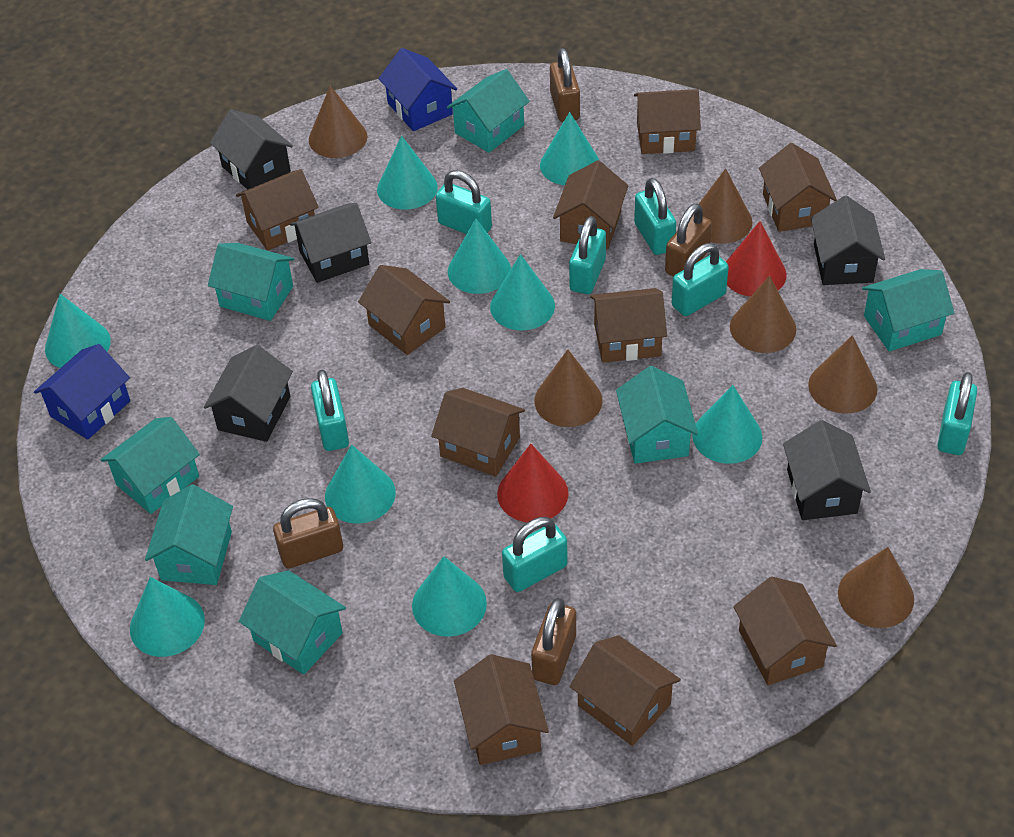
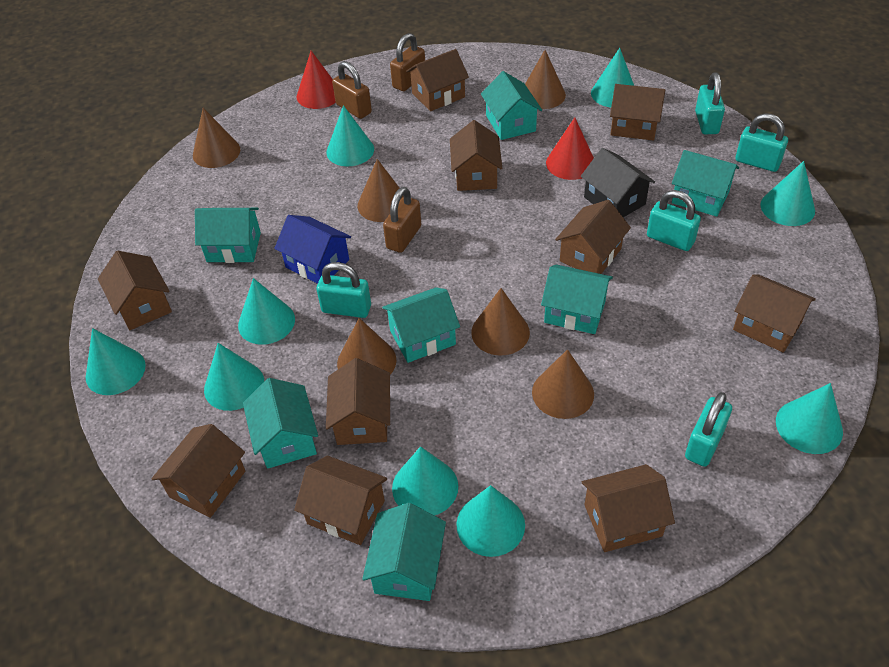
black house: [204,345,293,442] [210,109,293,190] [290,203,371,283] [783,420,871,520] [811,196,885,285] = 5 -> [581,148,655,217] = 1
blue house: [34,344,130,440] [378,48,457,131] = 2 -> [274,215,351,284] = 1
brown padlock: [273,498,343,569] [531,598,576,685] [550,48,580,122] [665,203,712,277] = 4 -> [332,61,372,119] [383,187,421,253] [390,33,425,91] = 3
turquoise padlock: [311,370,349,451] [436,170,492,234] [502,517,567,592] [569,216,606,294] [634,178,676,255] [671,243,729,316] [937,372,977,455] = 7 -> [317,262,371,318] [647,190,701,251] [685,392,732,467] [695,73,725,134] [735,113,788,172] = 5

